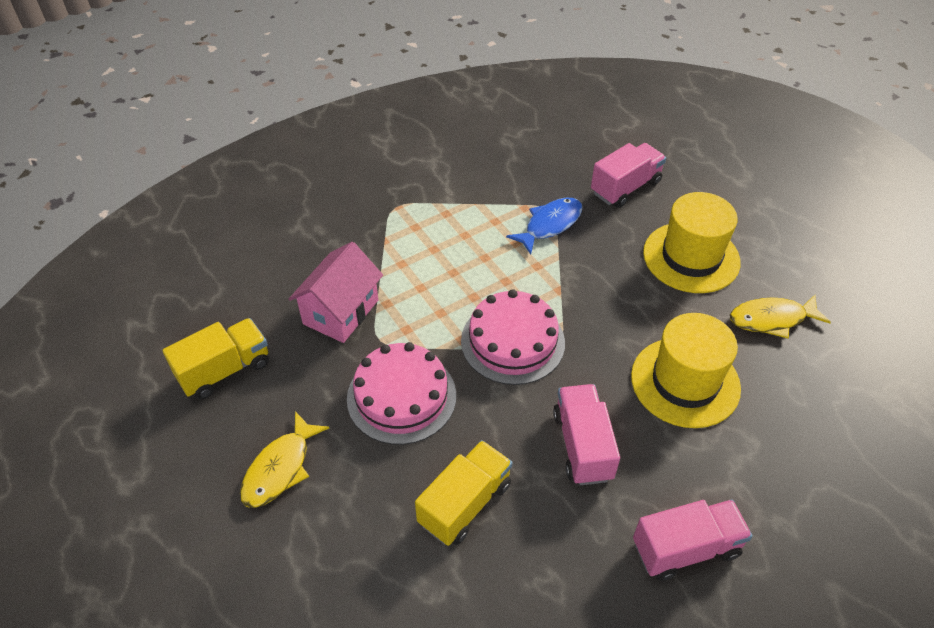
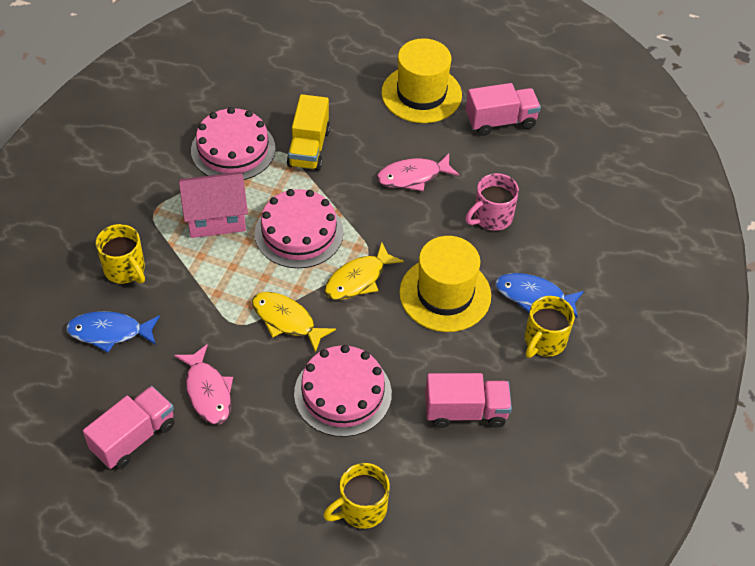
blue fish: [506,198,583,255] = 1 -> [66,311,160,352] [495,273,584,318] = 2
pink cake: [347,342,456,445] [461,289,565,385] = 2 -> [191,107,275,180] [255,189,344,268] [294,345,392,437] = 3
pink fish: none = 0 -> [174,344,233,425] [377,153,459,191] = 2
pink mug: none = 0 -> [465,173,519,231] = 1
yellow mug: none = 0 -> [96,224,145,284] [323,463,390,529] [525,296,575,358] = 3
yellow truck: [163,318,269,400] [415,440,512,546] = 2 -> [287,94,330,171] = 1

